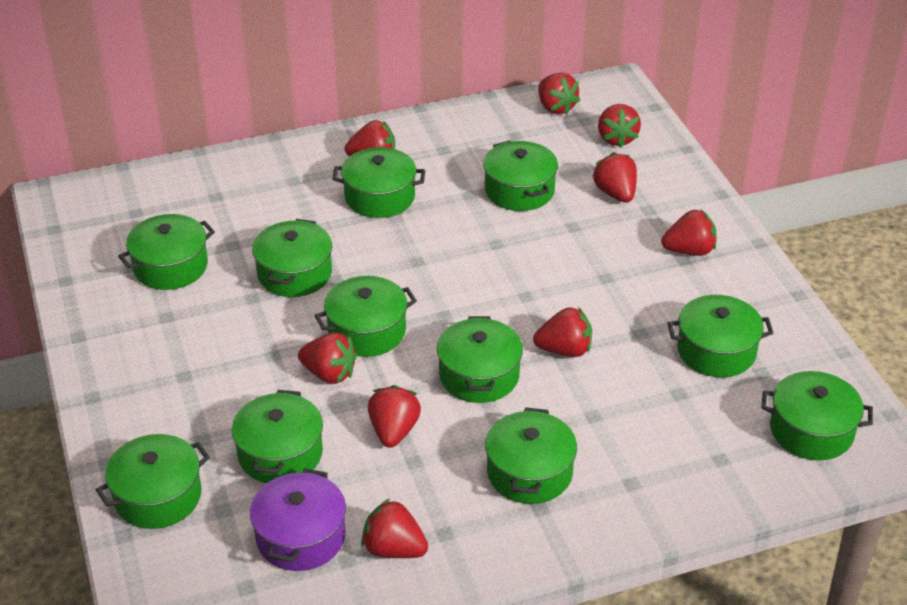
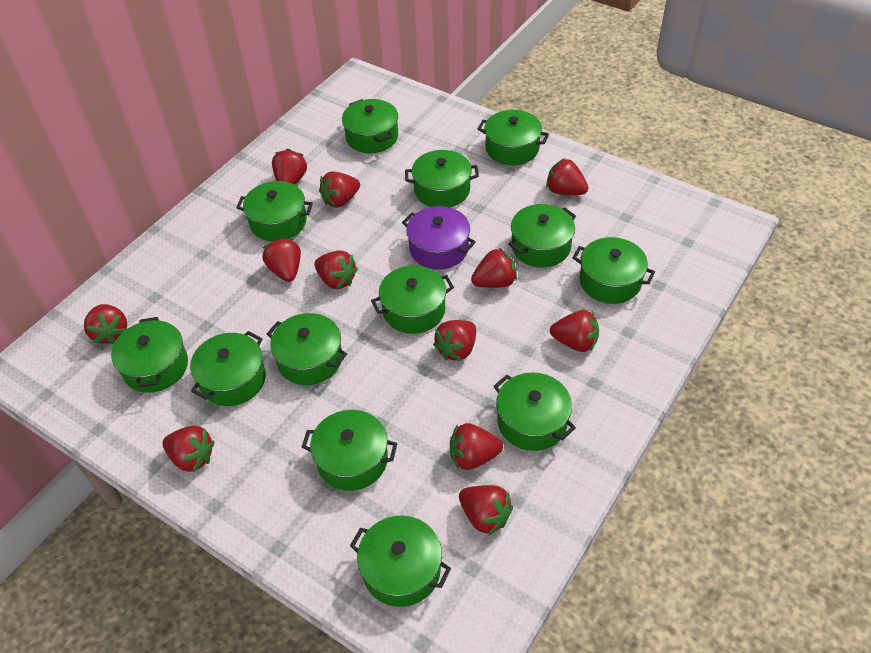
green pot: [96,434,210,529] [118,214,215,290] [232,390,323,483] [252,219,332,297] [314,276,417,357] [332,147,425,218] [437,316,523,403] [483,140,558,211] [485,408,577,504] [667,295,773,377] [761,371,873,460] = 11 -> [111,317,188,393] [190,331,266,406] [236,181,313,242] [267,313,347,385] [302,410,398,491] [342,99,398,153] [350,515,451,607] [371,265,454,334] [405,150,479,207] [478,110,549,165] [494,372,576,451] [508,204,576,268] [572,237,655,304] = 13
red strawberry: [298,332,357,384] [345,120,395,156] [361,499,428,558] [368,385,421,448] [533,307,592,357] [538,73,580,115] [592,152,637,203] [598,104,641,148] [661,209,717,256] = 9 -> [84,304,127,344] [162,426,215,473] [262,238,301,282] [272,149,307,185] [315,250,358,289] [319,171,360,208] [433,320,476,361] [450,423,503,470] [459,485,513,536] [471,248,517,288] [546,158,589,195] [550,310,599,352] = 12

